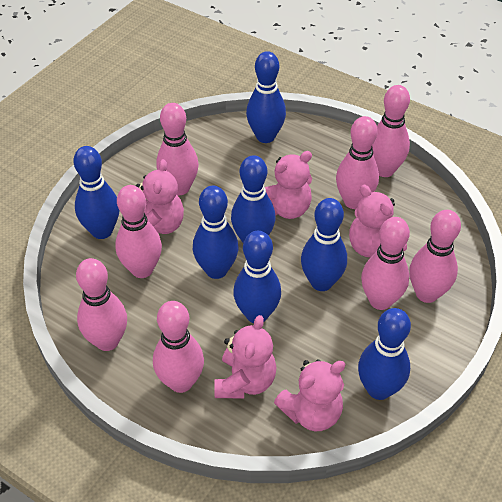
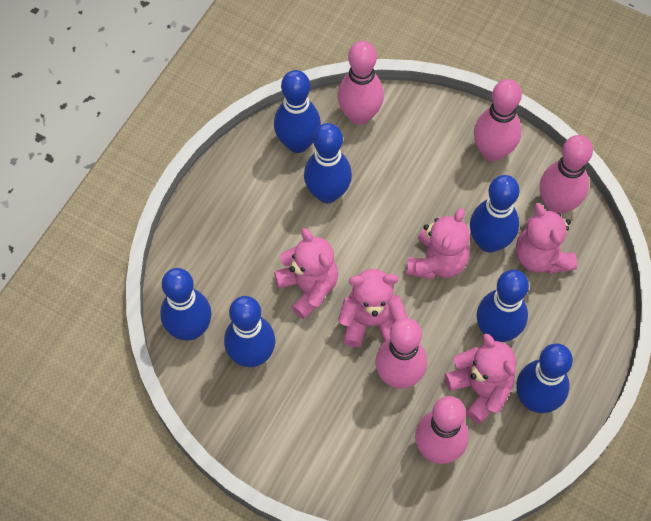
pink bowling pin: [76,258,127,351] [115,185,162,278] [153,301,204,393] [156,103,199,195] [336,116,379,209] [361,217,410,310] [372,85,410,177] [409,210,461,303] = 8 -> [337,41,384,125] [375,318,427,389] [415,396,469,464] [474,79,522,162] [540,135,593,214] = 5

